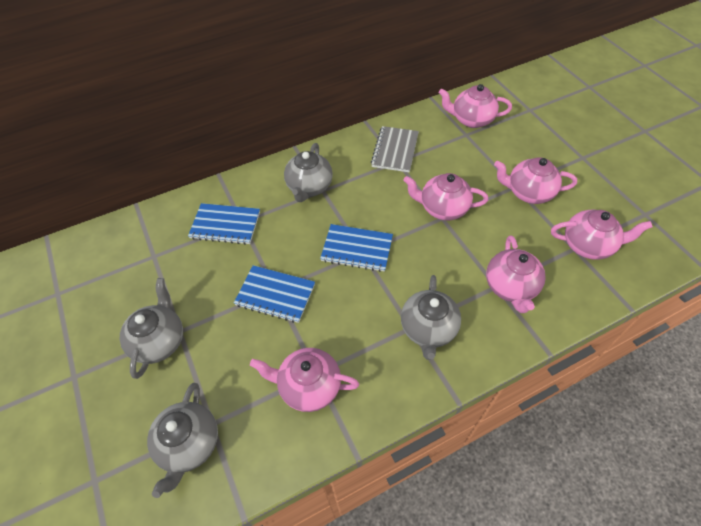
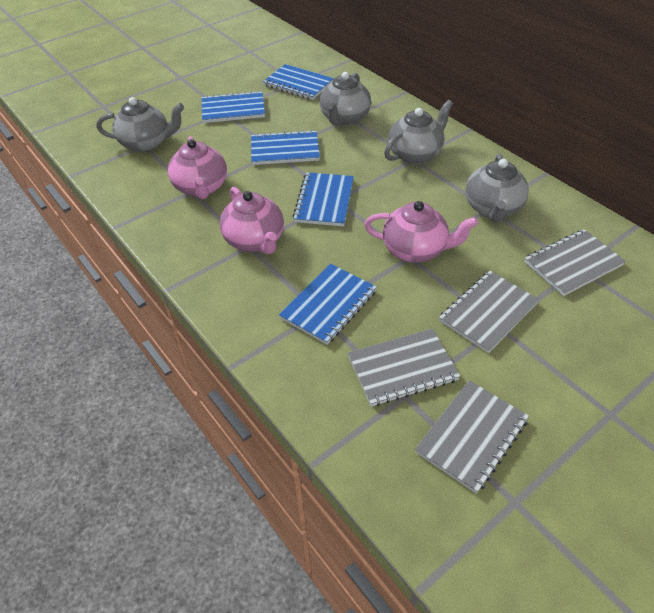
blue notebook: [188,203,260,245] [234,265,315,323] [320,224,393,272] = 3 -> [202,91,265,123] [251,130,320,165] [263,64,334,100] [279,264,377,345] [293,172,354,226] = 5
grey notebook: [371,126,419,172] = 1 -> [348,328,461,407] [415,380,529,494] [439,271,539,353] [524,229,626,296] = 4
pink teapot: [250,348,359,412] [403,173,488,220] [439,84,512,128] [486,235,546,313] [494,157,577,204] [551,210,653,260] = 6 -> [168,136,227,199] [220,187,284,254] [364,201,478,263] = 3

